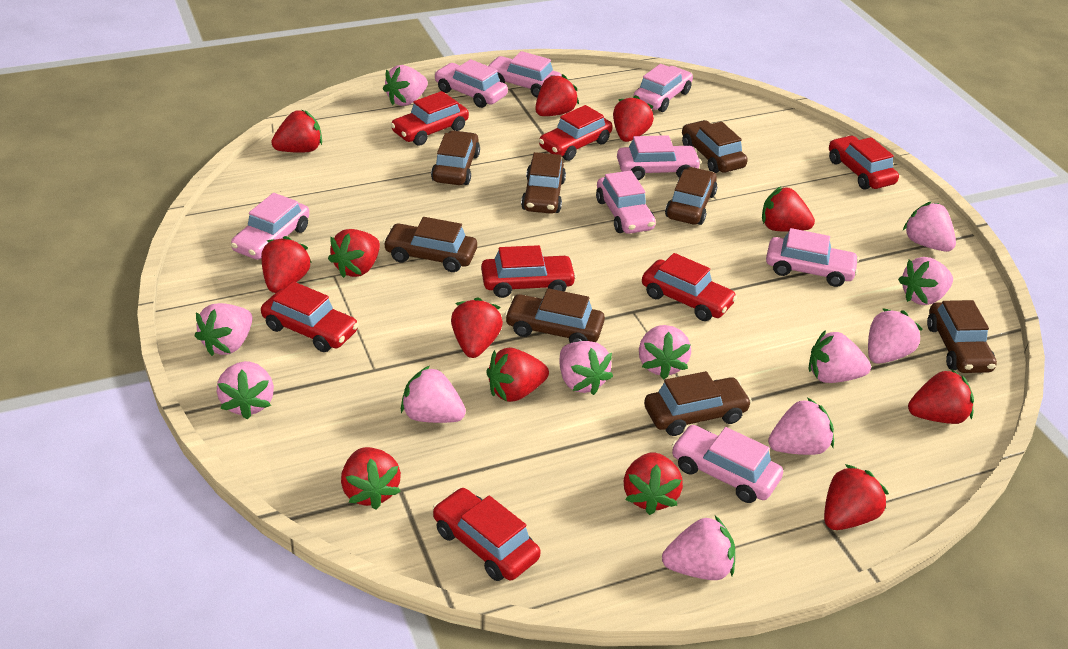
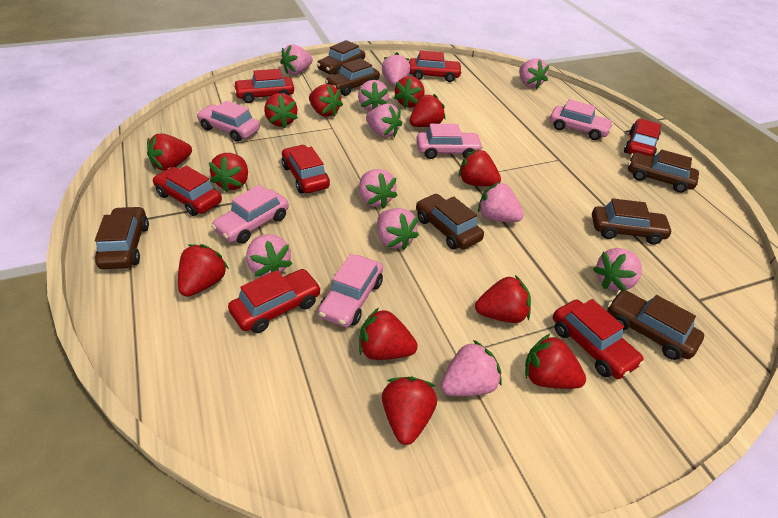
brown car: [383,217,477,272] [431,130,480,185] [504,288,605,343] [521,152,566,214] [644,371,752,436] [665,167,717,225] [682,120,748,173] [927,300,997,373] = 8 -> [95,206,149,269] [317,40,365,75] [325,58,380,96] [416,194,484,250] [592,198,673,244] [607,290,704,360] [628,149,699,193] = 7
pink car: [231,193,309,260] [434,59,508,108] [487,51,562,98] [596,171,656,234] [617,135,701,180] [634,64,693,112] [671,425,783,503] [766,228,859,287] = 8 -> [196,101,260,142] [211,185,289,244] [318,254,383,327] [416,124,483,159] [550,99,613,140] = 5
pink strawberry: [195,303,253,356] [217,361,274,419] [383,65,428,106] [401,366,466,423] [560,341,613,395] [639,325,691,380] [662,516,735,580] [768,398,834,455] [809,330,871,383] [868,308,923,364] [898,257,953,305] [903,202,956,252] = 12 -> [246,234,292,277] [280,44,313,75] [358,80,389,111] [359,169,398,208] [366,104,402,137] [377,208,419,250] [382,53,410,87] [441,340,502,396] [478,182,524,222] [519,58,549,89] [593,248,642,291] = 11

